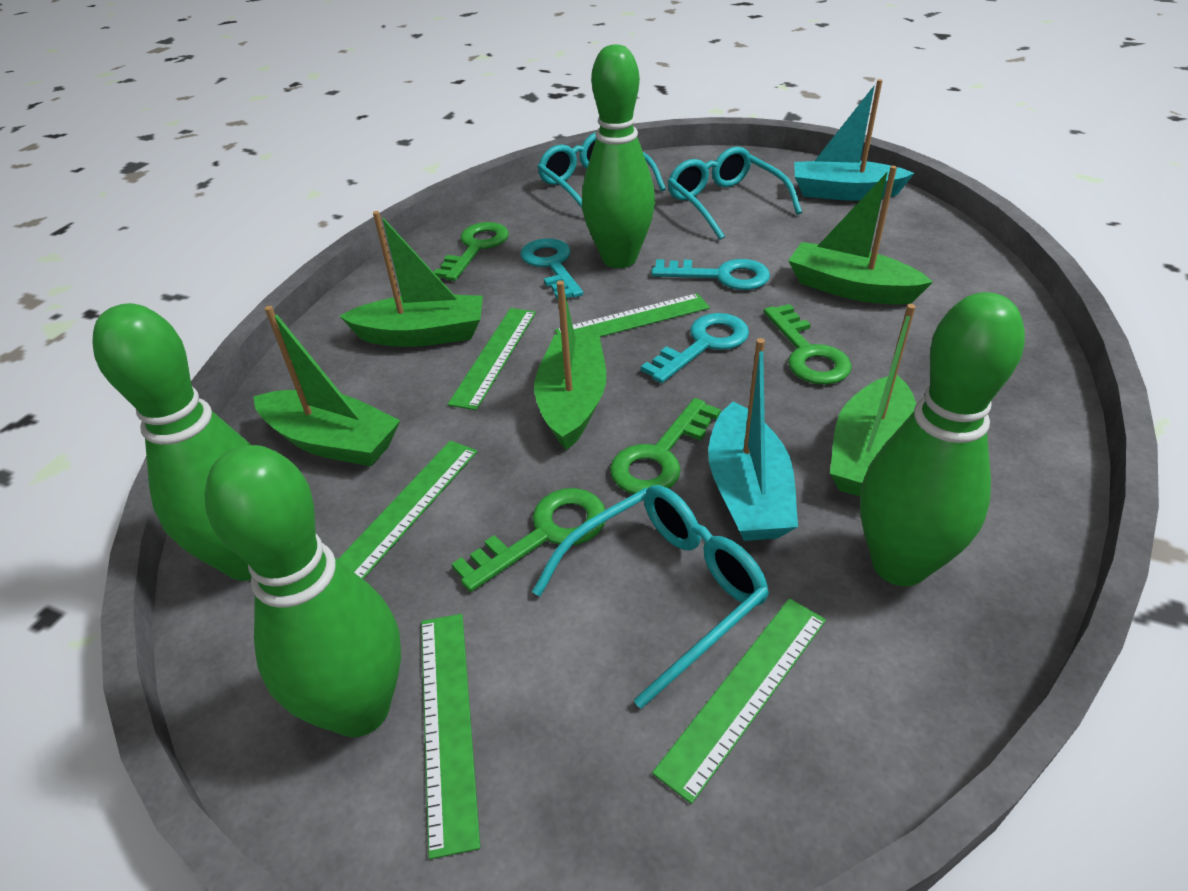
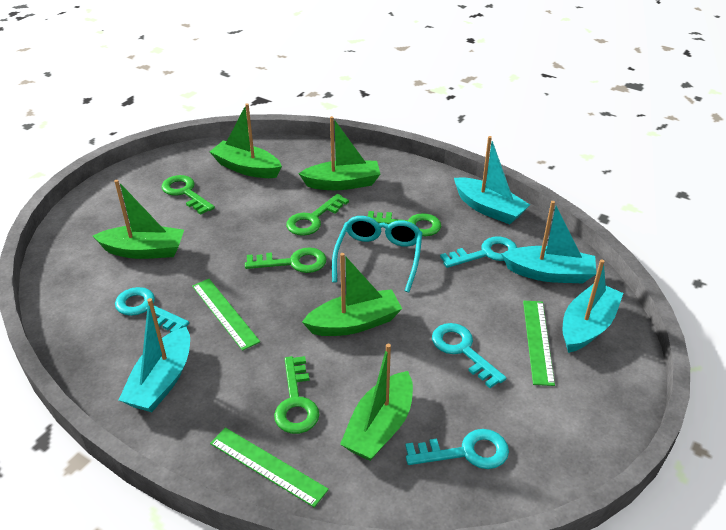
green bowling pin: [93,303,251,581] [204,445,401,737] [582,44,655,268] [860,292,1025,586] = 4 -> none = 0
green key: [434,222,509,281] [452,488,605,592] [610,398,721,494] [764,304,852,385] = 4 -> [161,175,215,215] [245,247,327,273] [274,356,320,434] [286,194,349,236] [368,211,441,236] = 5
green ruler: [338,441,477,579] [421,614,480,859] [448,308,536,410] [555,293,710,337] [652,598,826,804] = 5 -> [192,279,260,351] [210,427,329,508] [523,301,555,386] = 3
turquoise boat: [708,338,798,541] [794,79,914,201] = 2 -> [119,298,190,412] [454,136,530,224] [501,201,596,283] [563,259,623,353] = 4
turquoise glasses: [532,485,769,709] [538,132,666,208] [668,147,802,240] = 3 -> [332,216,422,292] = 1
turquoise key: [521,238,583,300] [641,313,749,383] [652,259,770,290] = 3 -> [115,287,189,333] [405,429,509,469] [432,323,506,388] [440,236,517,268] = 4

